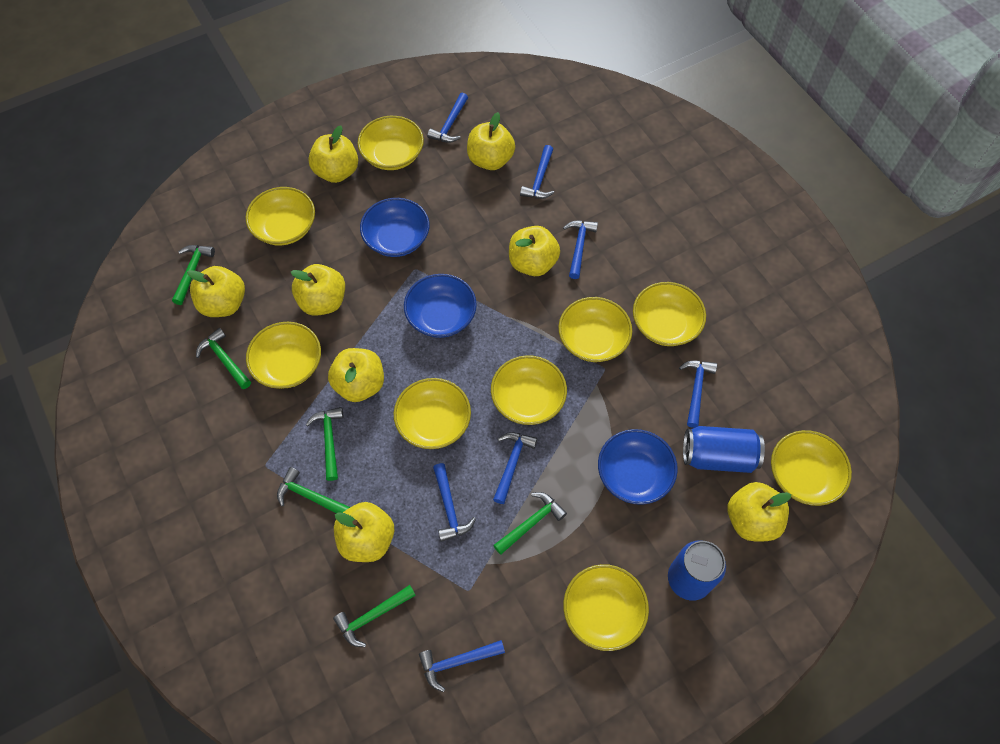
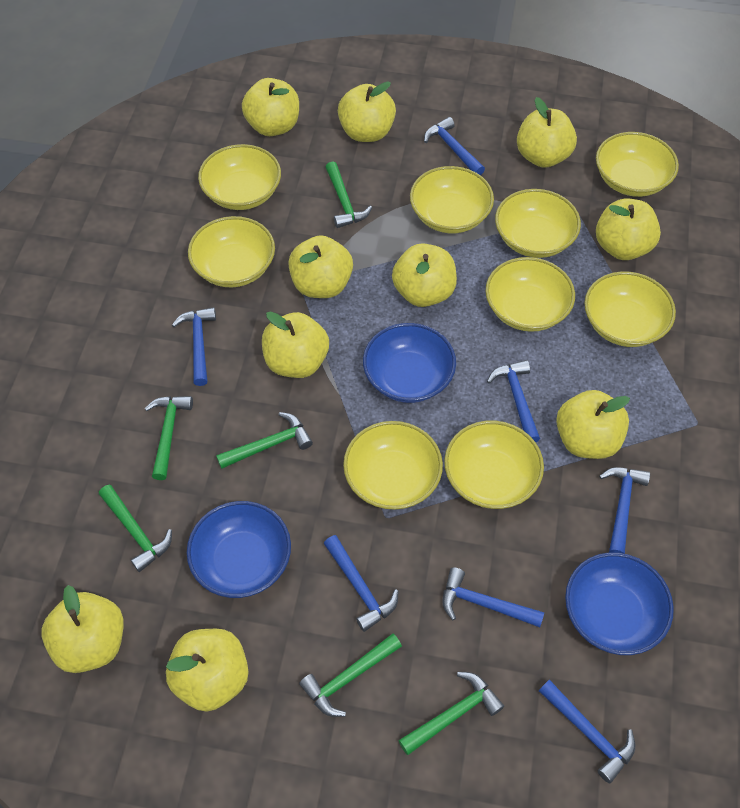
blue can: [668,541,726,601] [683,426,765,473] = 2 -> none = 0
yellow apple: [187,266,245,317] [291,264,345,316] [308,125,358,183] [328,348,384,402] [334,502,394,562] [467,112,515,170] [509,226,560,276] [728,482,791,541] = 8 -> [41,585,124,673] [166,629,249,711] [242,78,299,136] [262,311,329,378] [288,235,353,298] [338,81,396,142] [392,243,457,307] [517,97,577,168] [556,390,630,459] [596,198,661,260] = 10

